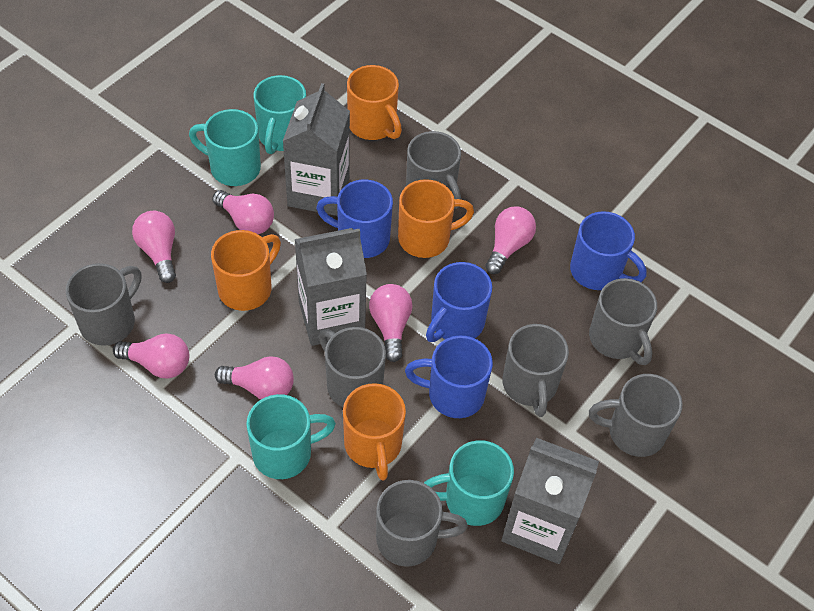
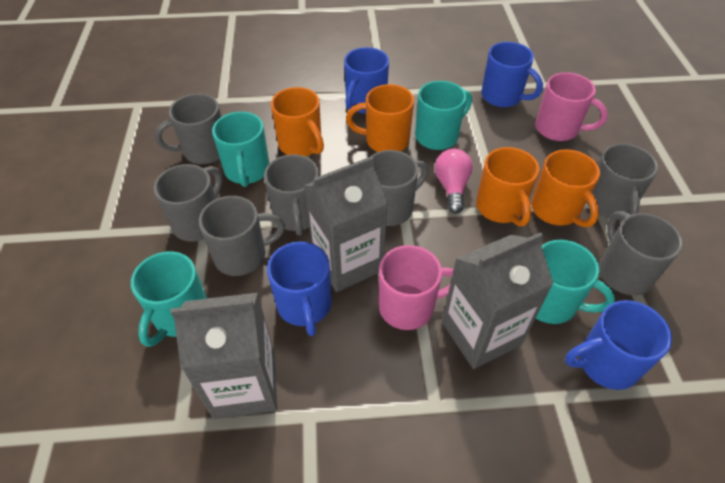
pink light bulb: [113,333,189,379] [132,211,176,283] [212,190,274,234] [215,356,294,399] [369,284,413,362] [485,206,536,274] = 6 -> [435,149,473,214] = 1
pink mug: none = 0 -> [379,245,454,330] [535,72,608,141] = 2

